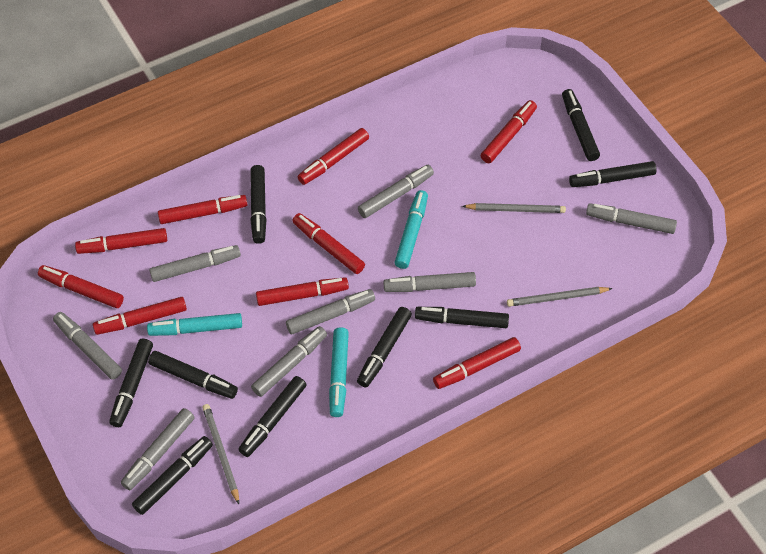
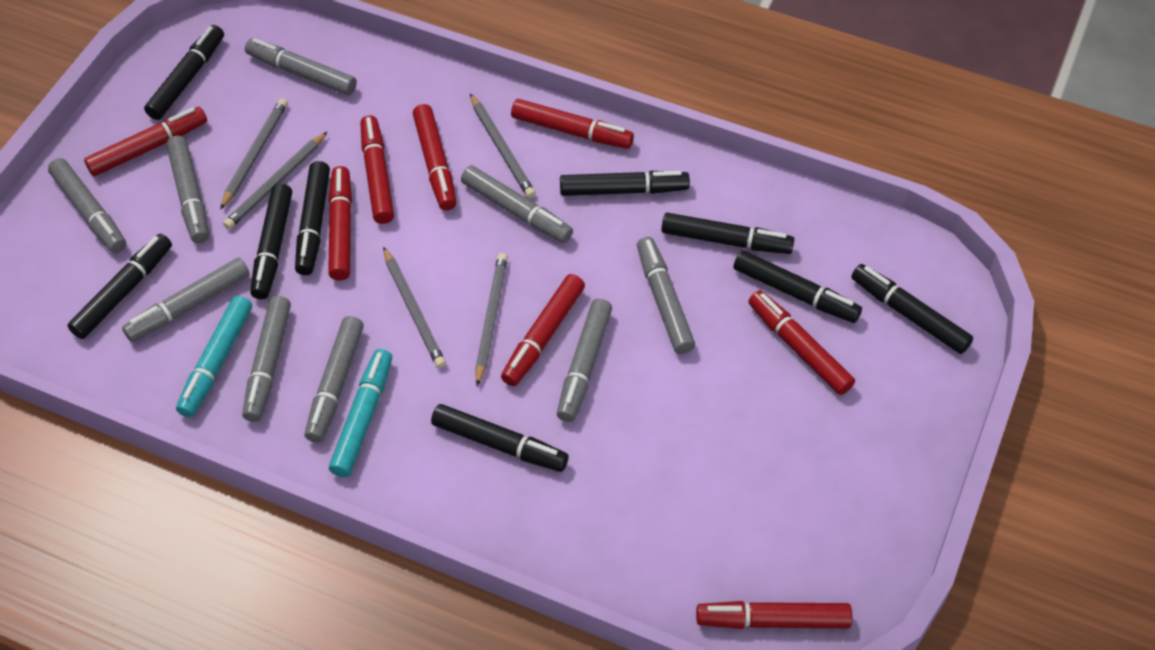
grey marker: [53,312,122,380] [121,408,194,491] [149,245,241,282] [251,326,327,397] [286,289,375,334] [358,165,434,218] [383,272,476,292] [586,204,677,234] = 8 -> [48,158,126,253] [122,258,250,342] [166,136,209,243] [242,296,291,422] [245,38,357,96] [304,316,364,443] [461,165,573,243] [557,299,612,422] [637,237,695,354] = 9
grey pencil: [202,404,239,504] [462,203,566,213] [507,287,613,307] = 3 -> [220,98,288,210] [223,132,327,229] [383,247,446,368] [470,94,536,198] [475,253,508,386] = 5
red marker: [38,265,124,308] [75,228,167,254] [93,297,187,335] [158,195,248,224] [256,277,349,306] [293,213,365,274] [298,128,369,185] [433,337,521,389] [481,100,537,163] = 9 -> [84,107,207,176] [328,166,352,280] [360,115,394,224] [413,104,456,211] [501,274,585,386] [511,99,634,149] [696,601,852,629] [748,290,855,395] = 8
turquoise marker: [147,313,242,336] [329,327,349,417] [394,190,428,269] = 3 -> [176,295,252,417] [329,349,392,477] = 2

